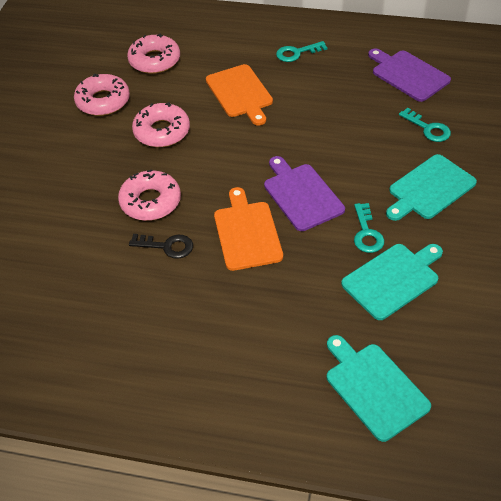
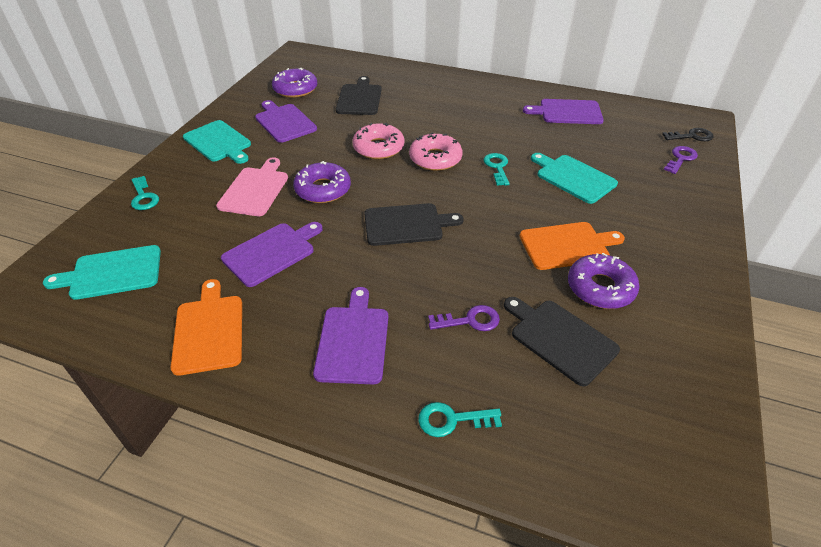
black cutting board: none = 0 -> [336,76,382,115] [364,203,464,246] [504,297,620,386] = 3
pink cutting board: none = 0 -> [216,157,288,216] = 1
pink donut: [74,74,130,116] [118,169,181,221] [127,34,180,74] [132,102,190,147] = 4 -> [352,123,404,159] [409,132,462,171] = 2
purple cutting board: [264,156,345,231] [368,48,451,102] = 2 -> [221,222,323,287] [255,100,317,143] [313,287,388,384] [523,99,604,124] = 4
purple donut: none = 0 -> [272,68,317,98] [293,161,351,203] [568,253,639,309] = 3
purple key: none = 0 -> [428,305,500,331] [664,146,698,174] = 2

